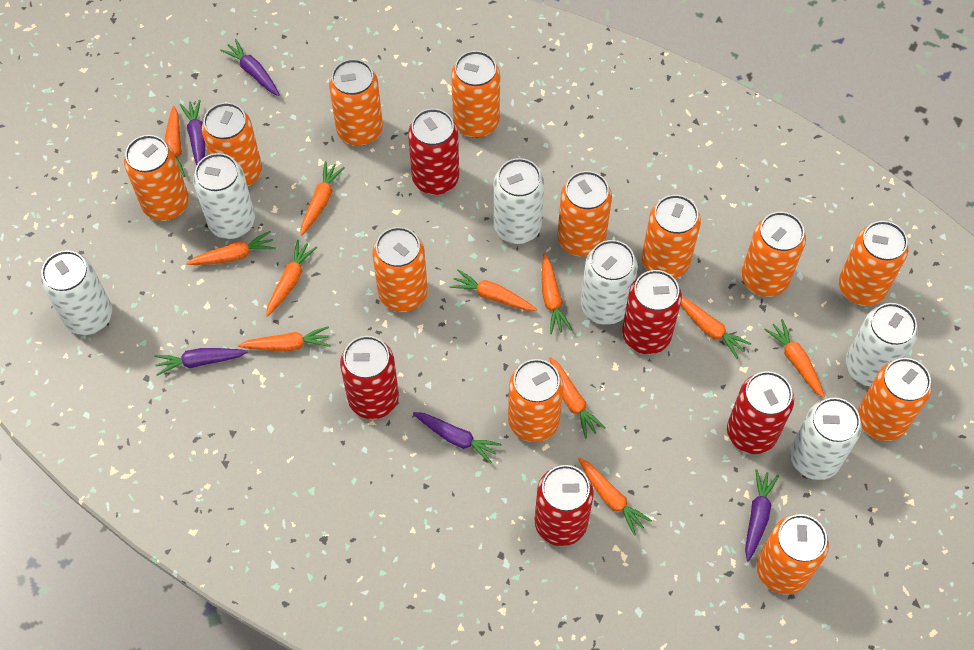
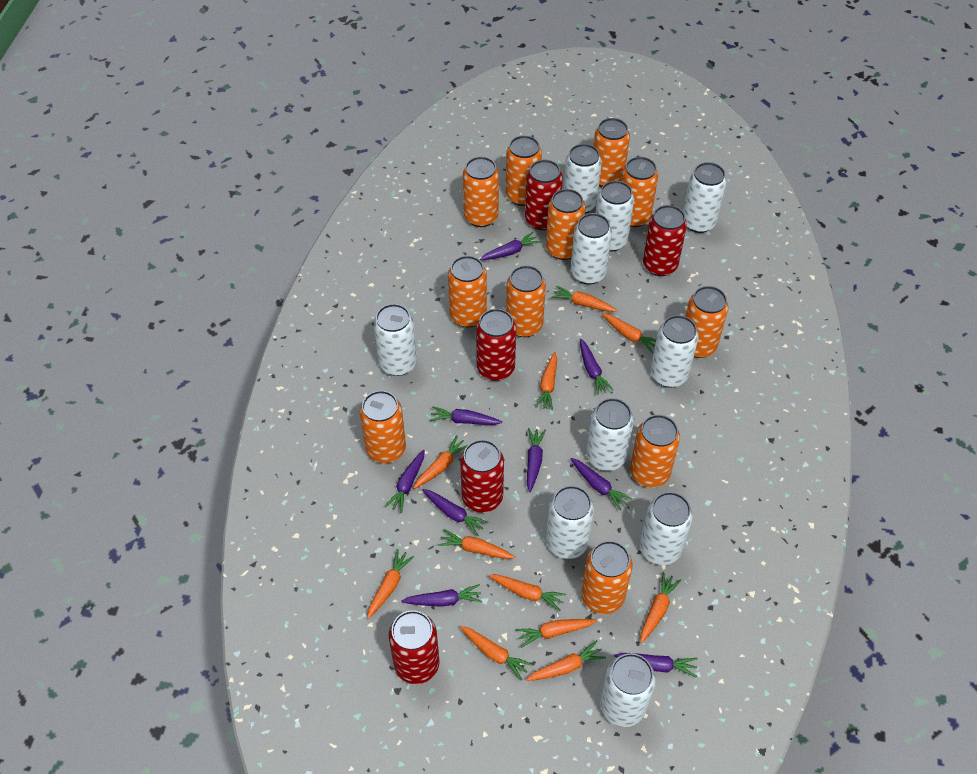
orange can: [124,135,189,221] [202,103,262,186] [329,59,383,146] [373,227,428,312] [451,51,500,138] [508,359,564,442] [557,171,612,257] [642,195,701,279] [741,212,806,297] [757,514,829,595] [839,221,908,306] [858,358,932,441] = 12 -> [360,390,406,463] [448,256,487,327] [463,156,499,227] [506,135,542,206] [506,265,546,337] [546,189,585,260] [581,541,633,614] [593,118,630,187] [621,157,658,227] [630,415,680,487] [685,286,728,358] = 11
purple carrot: [155,348,248,376] [180,100,206,166] [220,39,280,96] [413,412,501,464] [745,469,779,562] = 5 -> [385,450,425,513] [401,584,482,607] [422,489,488,536] [430,406,502,425] [480,232,541,260] [527,428,546,492] [570,458,632,510] [580,338,613,395] [614,653,698,678] = 9
white can: [41,250,112,335] [193,153,255,239] [493,158,545,244] [581,240,638,325] [790,398,861,480] [846,303,918,387] = 6 -> [374,304,417,376] [546,486,594,559] [564,144,602,213] [571,213,612,284] [586,398,634,471] [596,181,634,252] [600,653,656,727] [640,492,693,565] [651,315,698,388] [683,162,727,233] = 10

